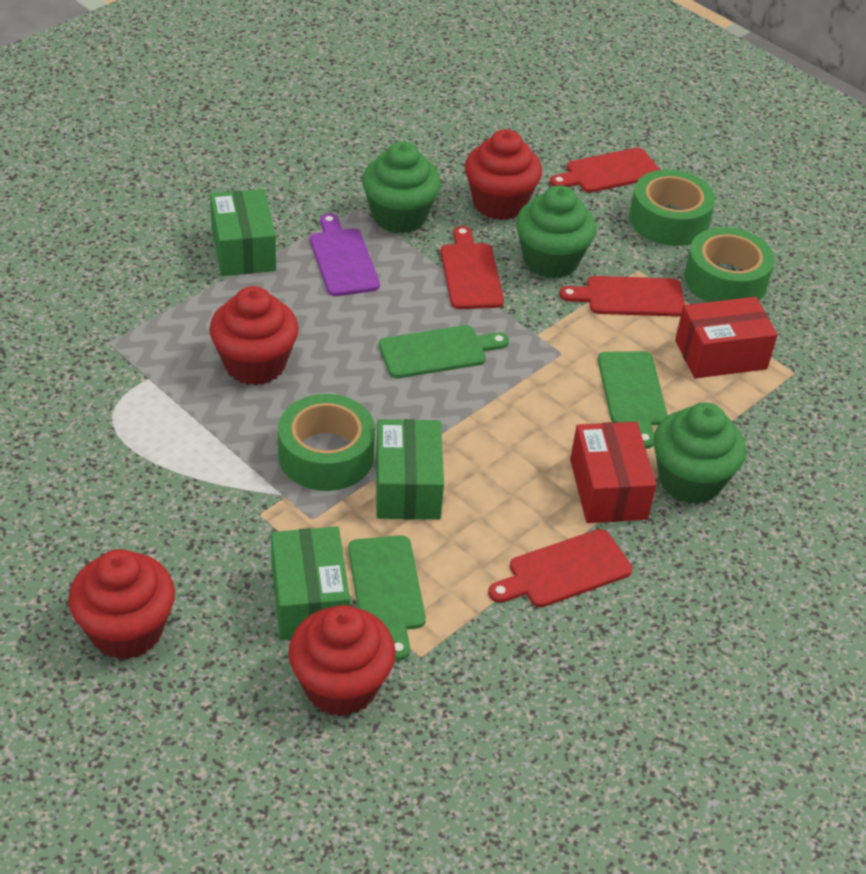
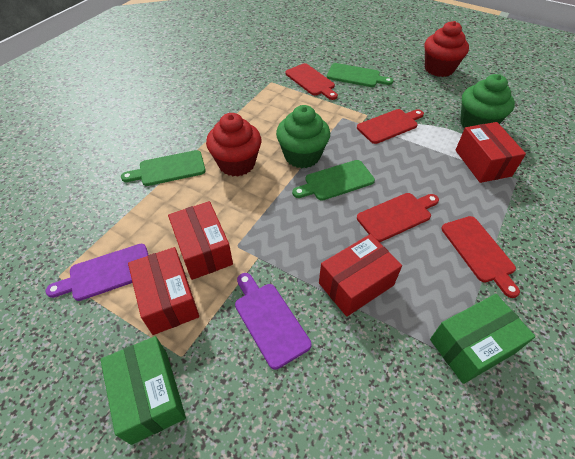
green box: [210,189,276,276] [271,526,350,640] [376,419,444,520] = 3 -> [101,336,186,445] [430,294,535,384] = 2
green cupcake: [362,142,441,234] [516,185,596,278] [653,403,746,504] = 3 -> [276,105,330,168] [460,74,515,129] = 2
green tape: [278,394,375,491] [630,170,715,246] [684,227,775,302] = 3 -> none = 0
purple cutting board: [310,213,380,296] = 1 -> [45,244,148,301] [235,273,312,370] = 2
red box: [570,422,656,523] [675,297,778,378] = 2 -> [128,247,199,335] [168,201,233,280] [319,234,402,317] [455,122,526,183] = 4
red cupcake: [68,549,175,660] [209,286,299,386] [288,605,396,717] [465,129,542,220] = 4 -> [206,113,261,177] [424,21,469,77] = 2

